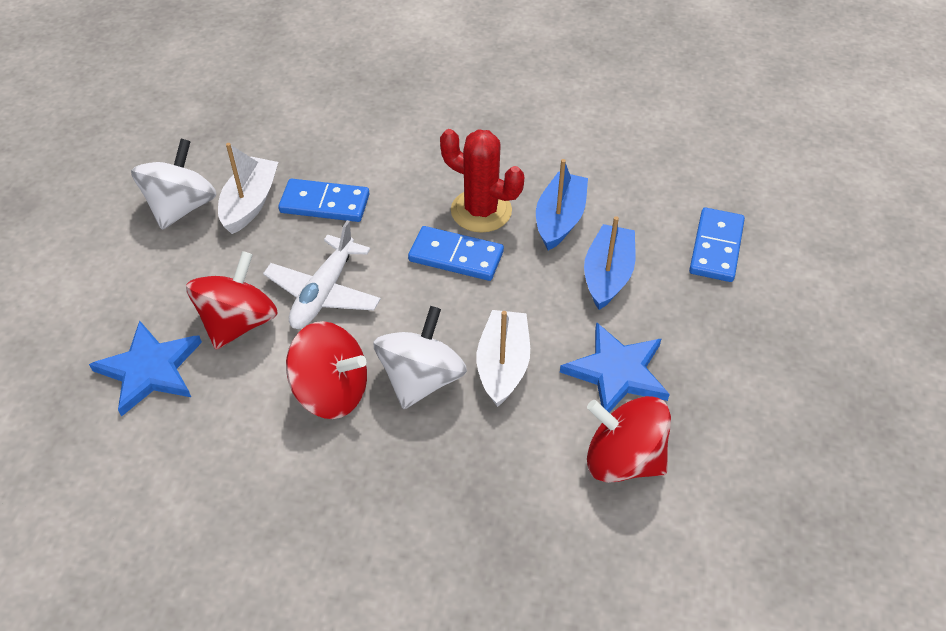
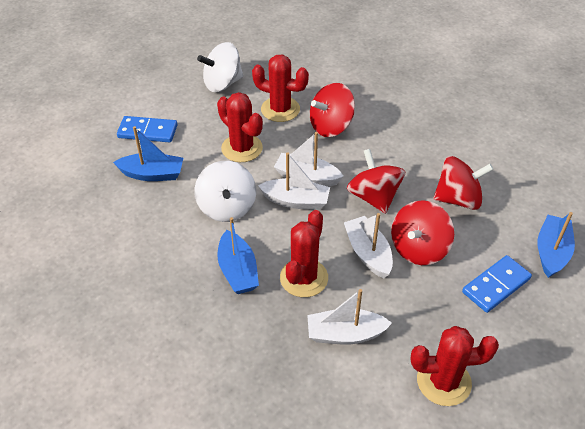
blue boat: [536,159,588,250] [584,216,635,310] = 2 -> [113,126,183,181] [217,217,259,294] [537,212,575,278] = 3
blue domino: [278,179,370,222] [408,226,504,281] [689,208,745,282] = 3 -> [117,116,178,142] [462,255,532,313] = 2
blue star: [89,321,202,417] [560,322,670,413] = 2 -> none = 0
red cactus: [440,129,524,233] = 1 -> [217,92,263,162] [252,55,309,122] [280,210,328,297] [411,326,499,406] = 4
red spinning top: [186,251,278,350] [286,321,367,419] [587,396,671,483] = 3 -> [310,83,355,137] [347,149,405,214] [391,200,454,265] [433,156,494,210] = 4
white boat: [218,143,278,234] [477,310,530,407] = 2 -> [258,152,330,210] [274,132,344,187] [307,289,392,345] [344,213,393,278] = 4
white plane: [263,220,381,329] = 1 -> none = 0

